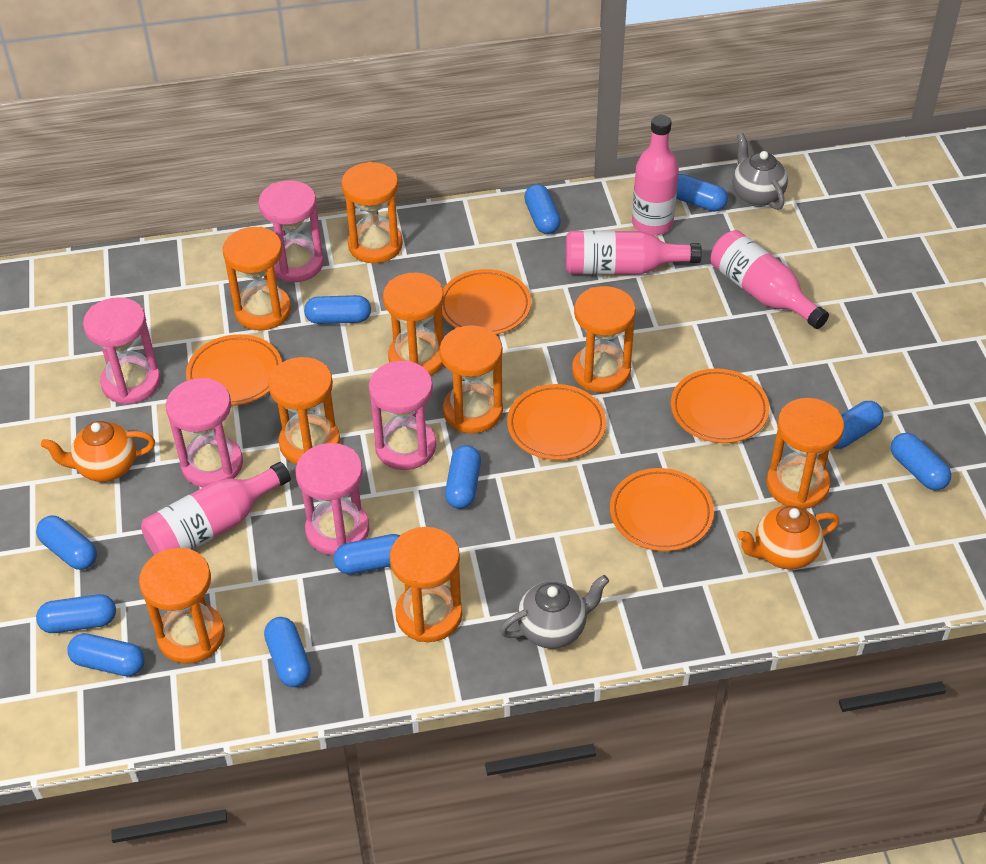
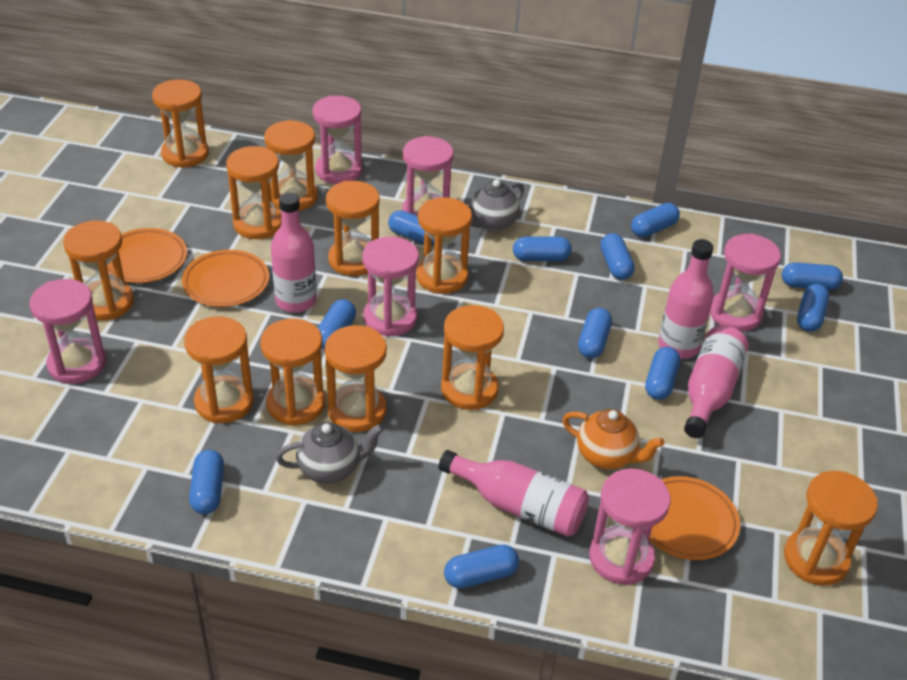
orange hourglass: [139,548,225,664] [223,227,291,331] [268,357,340,464] [341,162,403,263] [383,273,444,376] [390,527,462,642] [440,325,503,434] [572,286,636,393] [766,398,844,509] = 9 -> [63,220,134,321] [152,79,209,168] [184,316,254,423] [226,146,282,239] [260,318,325,426] [264,120,318,211] [325,325,387,432] [326,181,380,276] [416,197,472,294] [441,305,504,410] [784,471,878,586] = 11
orange plate: [186,334,282,406] [442,269,531,335] [507,384,606,460] [610,468,714,551] [671,368,770,443] = 5 -> [107,228,187,283] [182,250,269,307] [649,476,740,560] = 3
orange teapot: [41,421,155,482] [737,506,839,569] = 2 -> [563,409,664,469] = 1
pink hourglass: [83,297,161,405] [166,378,243,488] [258,181,324,282] [295,443,369,555] [369,361,436,470] = 5 -> [30,279,106,384] [312,96,362,184] [362,237,419,337] [402,136,453,216] [589,469,671,585] [710,233,781,331] = 6

